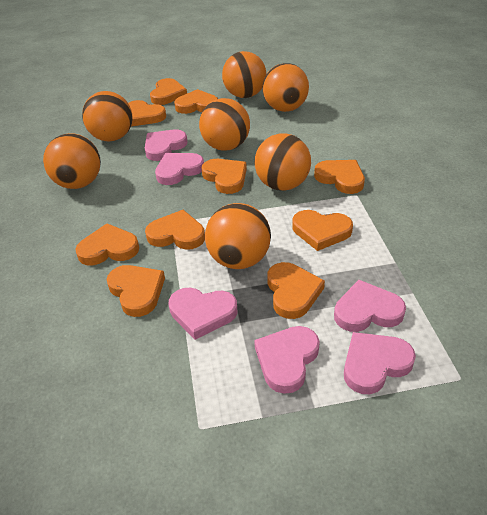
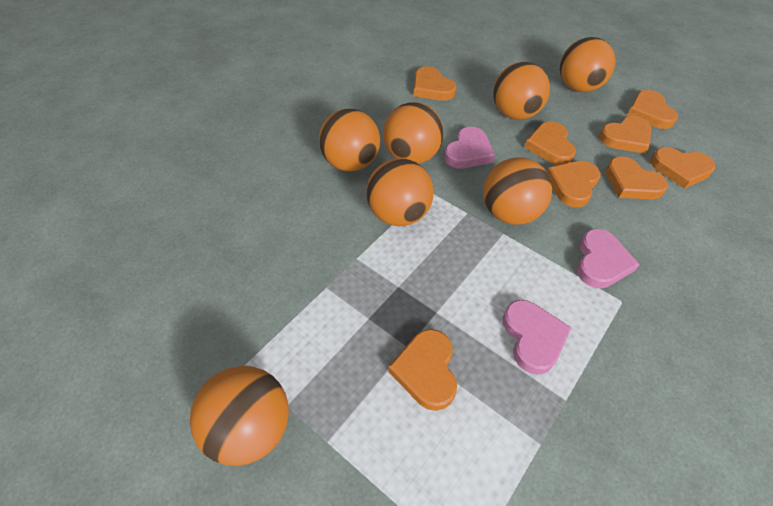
orange heart: [75,224,139,265] [107,265,165,317] [128,100,166,127] [145,210,205,250] [150,78,187,105] [174,89,218,114] [202,159,247,194] [267,262,325,319] [292,210,353,251] [314,160,365,194] = 10 -> [388,329,457,411] [413,66,456,101] [524,121,576,165] [547,161,601,207] [599,116,651,154] [606,156,668,199] [627,90,678,129] [650,147,716,189] = 8
pink heart: [145,129,188,161] [155,153,204,185] [168,288,237,340] [254,326,320,394] [334,280,406,332] [344,332,416,394] = 6 -> [444,127,495,169] [502,300,572,375] [577,229,640,289] = 3

